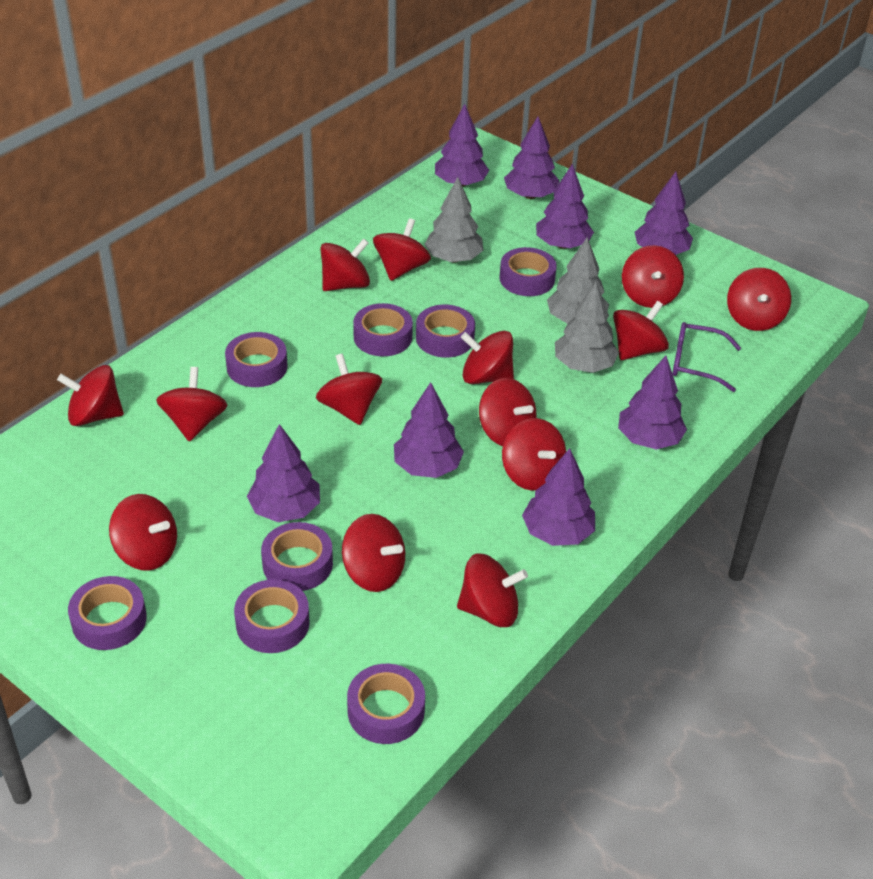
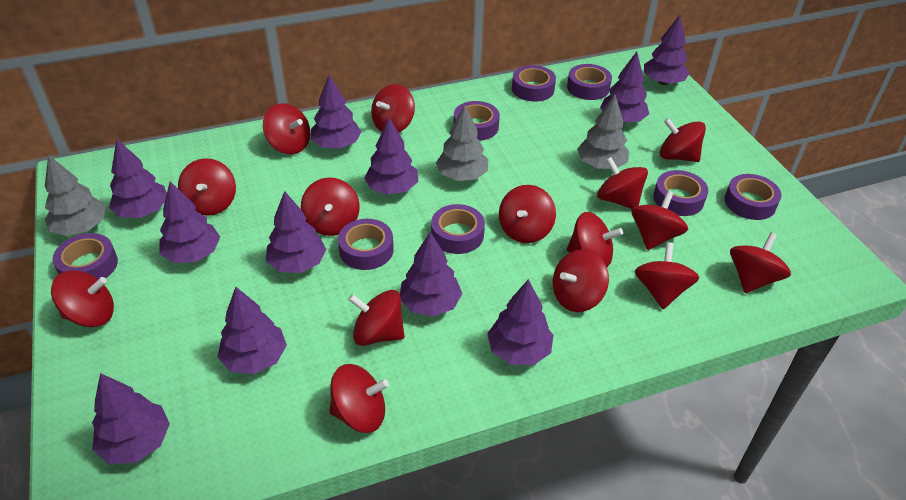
purple glasses: [672,322,741,392] = 1 -> none = 0
purple tree: [247,424,320,522] [394,382,464,478] [435,104,489,187] [504,117,560,199] [522,448,595,546] [536,164,594,249] [618,356,687,449] [635,172,693,255] = 8 -> [92,373,170,464] [109,139,167,218] [160,182,220,263] [218,287,287,374] [266,191,326,273] [311,75,362,149] [364,118,418,195] [400,232,462,317] [487,279,553,365] [600,52,649,123] [644,15,690,85] = 11
red spinning top: [57,365,124,426] [109,494,177,571] [156,367,227,442] [316,353,382,425] [320,238,370,291] [342,514,405,592] [373,218,431,281] [457,553,528,627] [461,331,514,384] [479,378,536,446] [502,418,566,490] [613,301,669,360] [622,245,684,308] [727,268,791,331] = 14 -> [51,270,114,327] [178,158,236,216] [263,103,310,154] [301,177,360,236] [330,364,389,433] [348,290,405,346] [371,84,415,133] [499,185,556,243] [553,249,609,312] [567,212,623,267] [597,157,648,209] [631,191,688,250] [635,242,699,309] [660,118,706,162] [730,232,791,293] = 15

